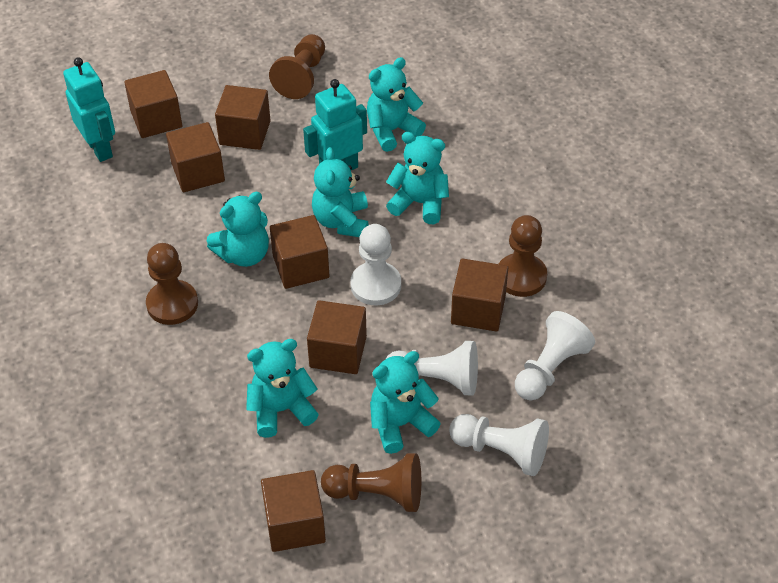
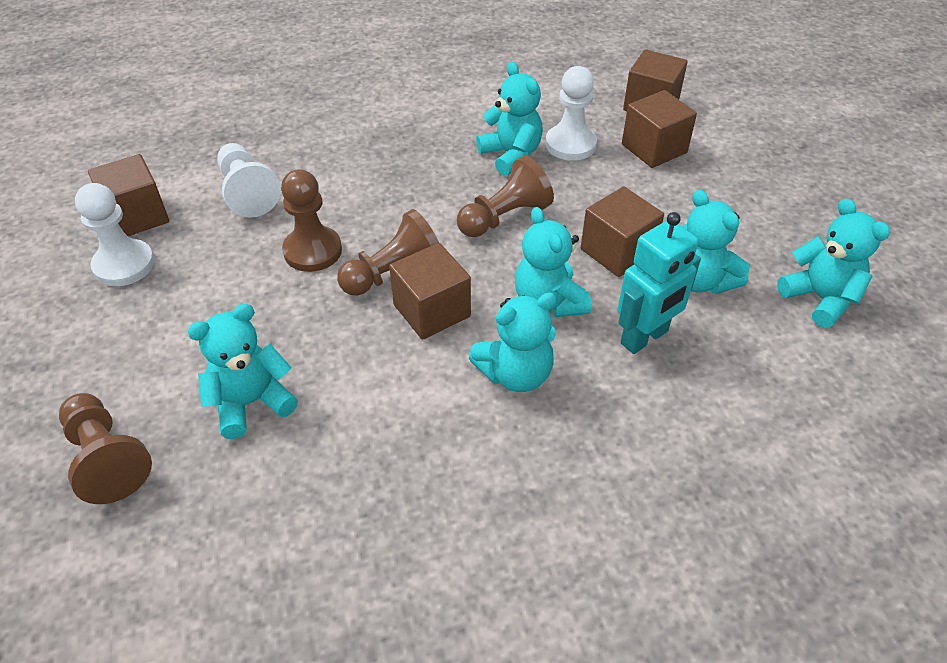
brown cube: [124,70,182,138] [166,122,225,192] [215,85,271,150] [261,470,326,552] [270,215,329,289] [307,300,367,374] [451,259,508,332] = 7 -> [88,154,169,236] [389,243,471,340] [581,187,664,277] [622,90,697,168] [623,49,688,111] = 5
turquoise robot: [63,58,115,162] [303,79,367,170] = 2 -> [618,212,701,354] = 1
white pawn: [350,224,401,305] [386,341,478,395] [449,414,549,476] [515,311,595,401] = 4 -> [75,183,155,286] [217,143,281,218] [545,66,597,161] = 3

